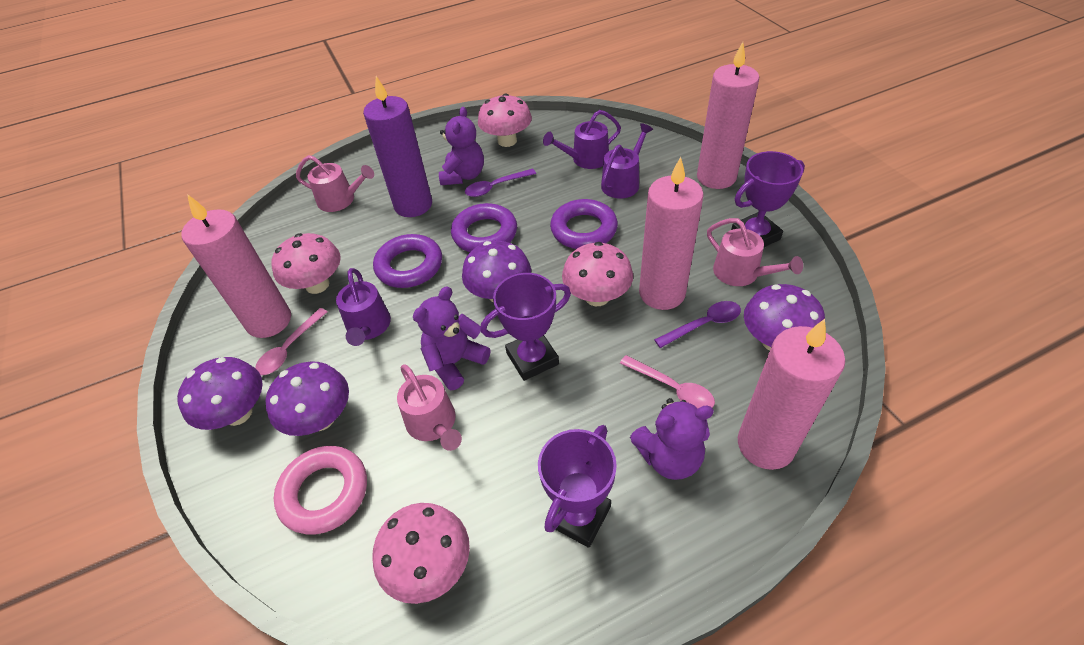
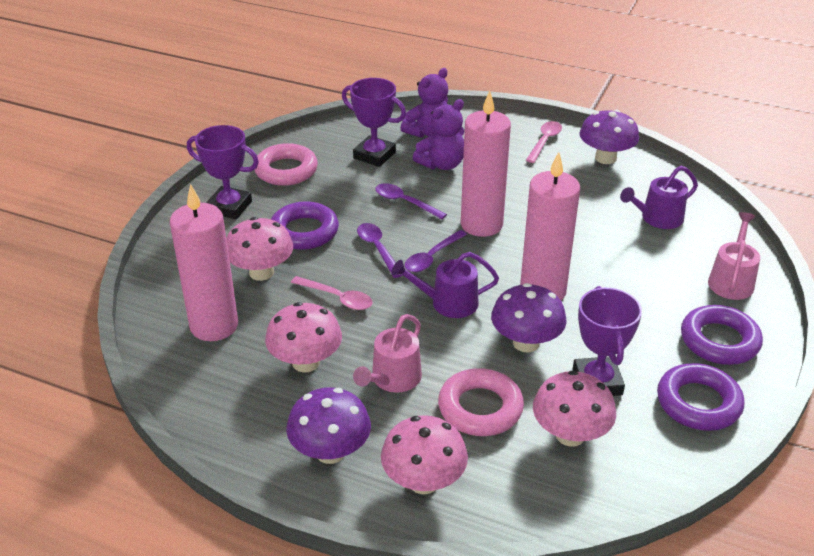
pink candle: [181,194,291,338] [639,157,704,310] [697,42,759,189] [738,319,845,470] = 4 -> [170,184,238,341] [461,91,511,237] [520,152,580,300] = 3
pink ring: [274,446,367,535] = 1 -> [255,143,318,186] [438,368,524,436] = 2
pink watering can: [296,155,374,212] [397,364,462,451] [707,218,803,286] = 3 -> [353,314,422,393] [708,212,760,300] = 2
purple candle: [363,76,432,217] = 1 -> none = 0
purple mushroom: [177,357,262,430] [266,361,349,436] [462,241,531,302] [744,284,825,350] = 4 -> [286,387,371,464] [491,283,567,353] [579,110,639,164] = 3
purple spoon: [465,169,536,197] [654,301,741,348] = 2 -> [357,223,403,278] [375,184,447,219] [405,230,467,272] = 3
purple teddy bear: [413,286,490,390] [439,107,484,185] [630,398,714,480] = 3 -> [400,68,448,138] [413,99,464,170] = 2
purple watering can: [336,268,391,346] [543,110,621,169] [601,123,653,198] = 3 -> [391,252,499,318] [620,166,698,229] = 2

